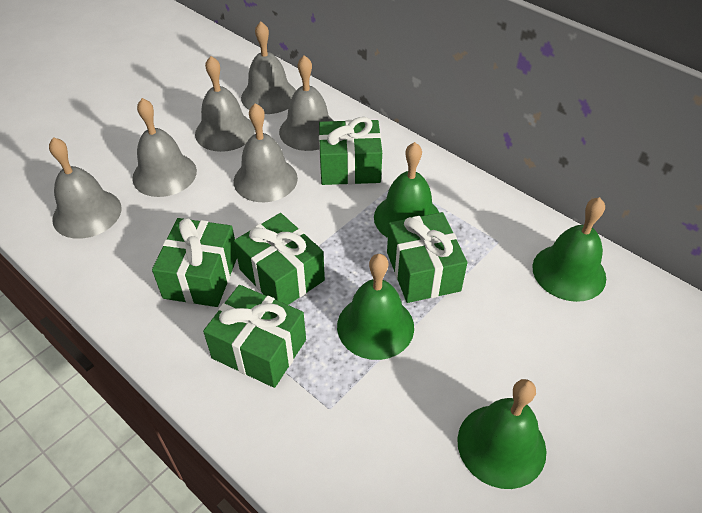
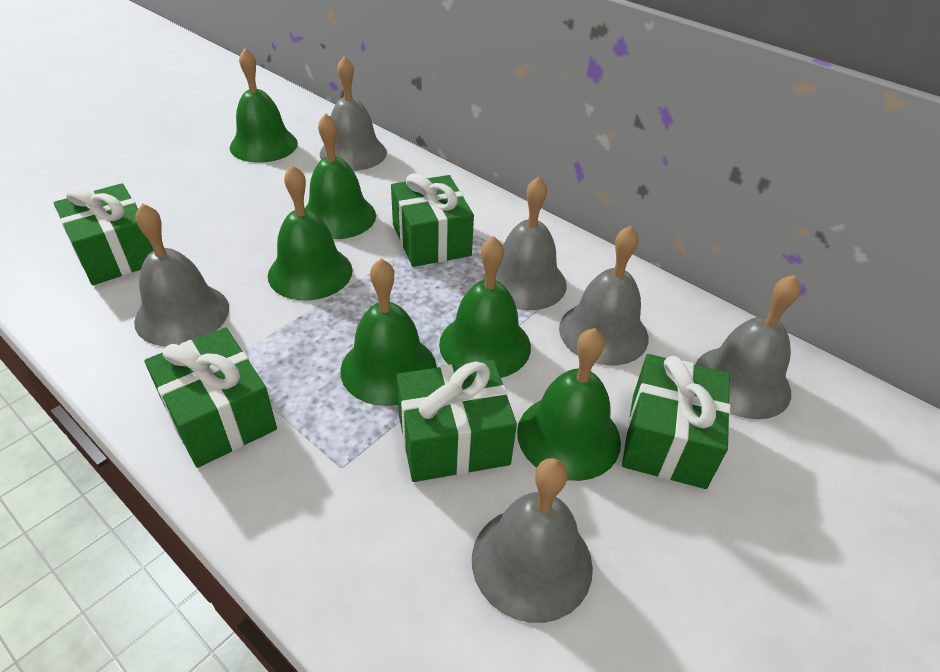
green bell: [337,254,414,360] [374,142,439,238] [457,379,546,489] [532,197,606,302] = 4 -> [230,48,298,163] [268,165,353,300] [305,113,376,239] [340,258,437,406] [439,236,531,378] [517,328,621,481] = 6

